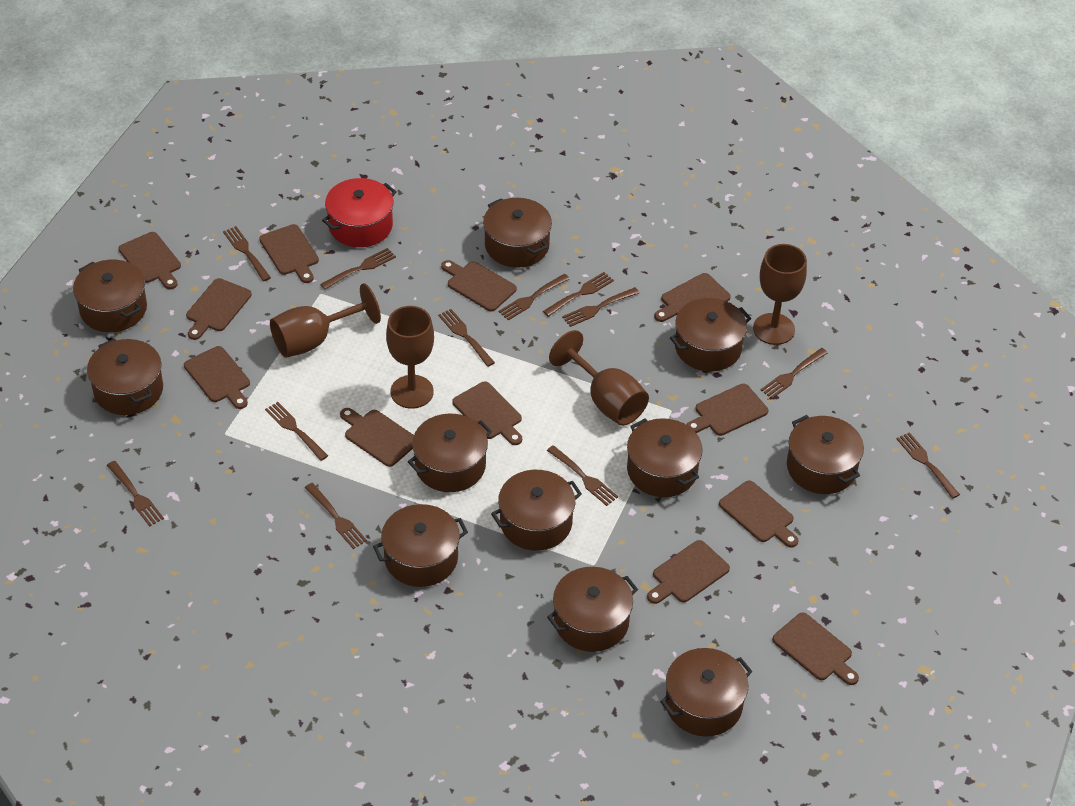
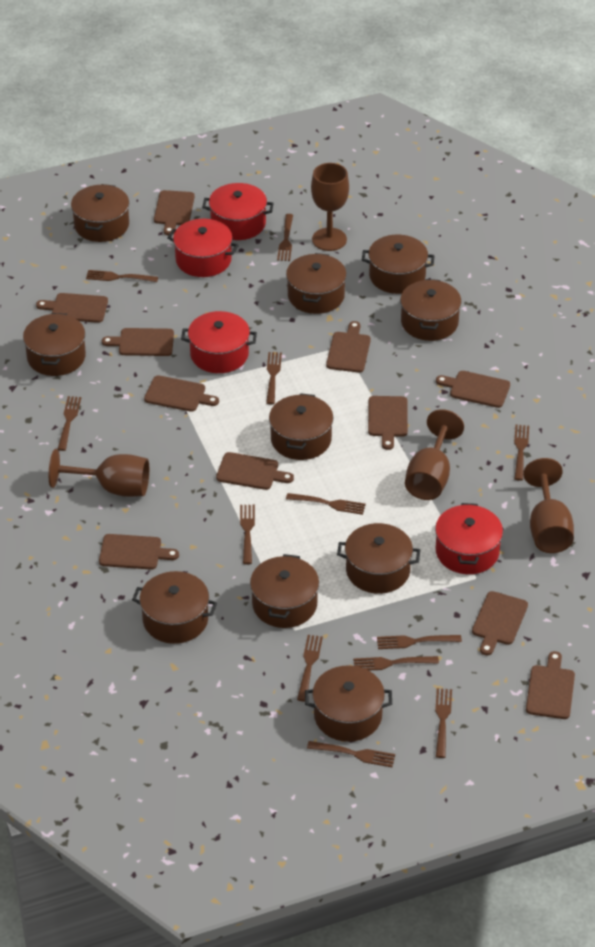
brown cutting board: [118,232,181,289] [184,346,250,409] [186,278,252,340] [259,224,319,283] [340,408,414,467] [441,260,517,311] [452,381,522,445] [647,540,730,604] [654,273,731,322] [687,384,768,436] [719,480,799,548] [772,613,859,685] = 12 -> [36,293,108,323] [99,534,179,570] [102,328,174,356] [144,375,219,412] [154,190,195,236] [216,452,294,490] [326,321,371,373] [368,396,408,450] [436,371,510,408] [472,591,528,656] [526,651,575,719] = 11
brown pot: [73,260,147,332] [87,339,163,415] [373,504,468,587] [408,414,492,492] [483,198,552,268] [491,470,582,551] [547,567,638,652] [627,418,703,497] [660,648,753,737] [670,298,751,372] [787,415,864,494] = 11 -> [23,313,86,376] [71,184,129,242] [132,571,217,644] [250,554,319,628] [269,393,333,460] [286,253,347,314] [305,665,392,742] [337,523,420,594] [362,235,435,294] [400,279,462,341] = 10
red pot: [322,178,396,247] = 1 -> [167,219,239,277] [181,311,257,373] [202,183,274,240] [435,503,503,574] = 4

